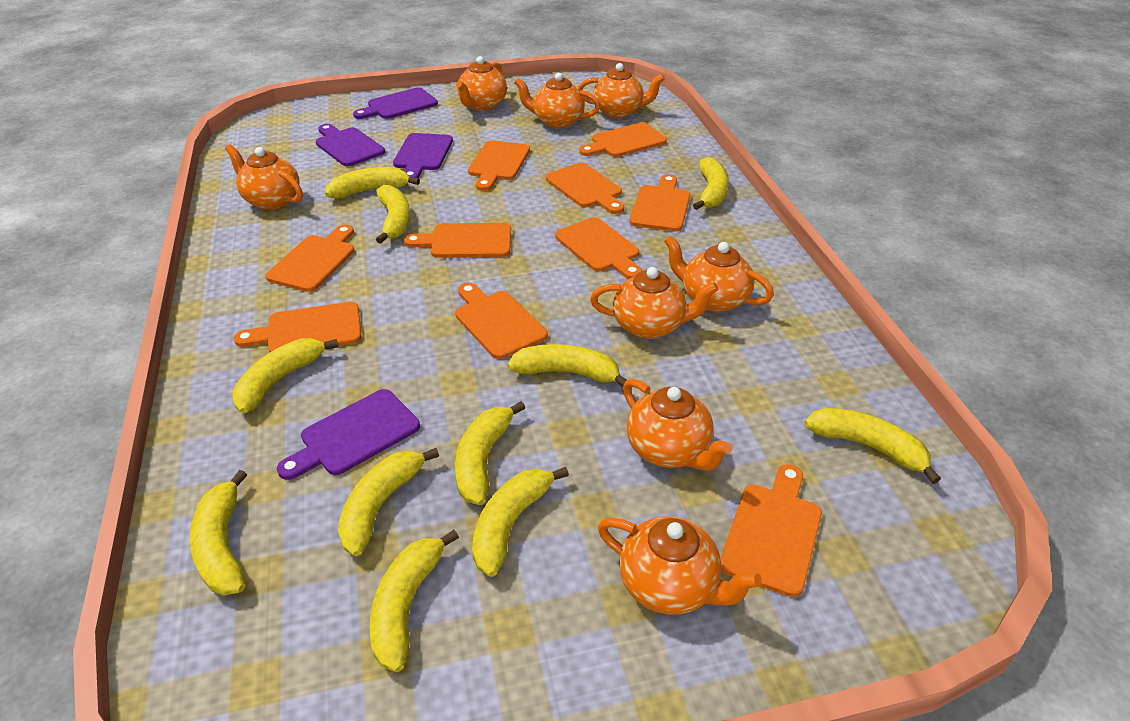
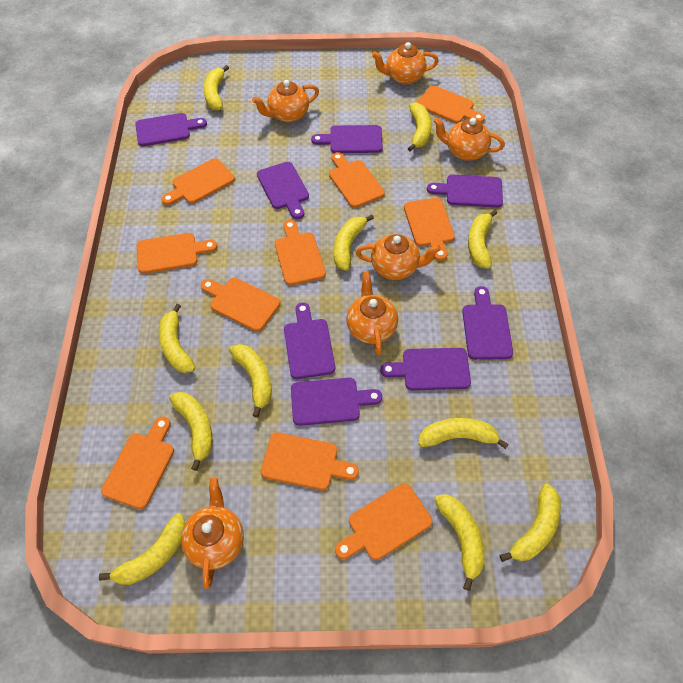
orange teapot: [225,144,303,210] [456,56,507,111] [514,73,600,129] [578,63,665,118] [590,267,718,339] [598,516,762,615] [623,379,732,471] [664,236,774,312] = 8 -> [181,477,244,589] [252,80,319,122] [346,271,398,355] [356,234,441,280] [372,42,439,85] [433,117,505,161] = 6
purple cutting board: [277,389,420,480] [316,124,385,166] [353,87,438,119] [393,133,453,178] = 4 -> [135,113,207,146] [257,162,309,219] [284,303,335,379] [291,378,382,426] [311,125,383,153] [380,348,471,390] [427,175,503,208] [462,286,513,360] = 8

